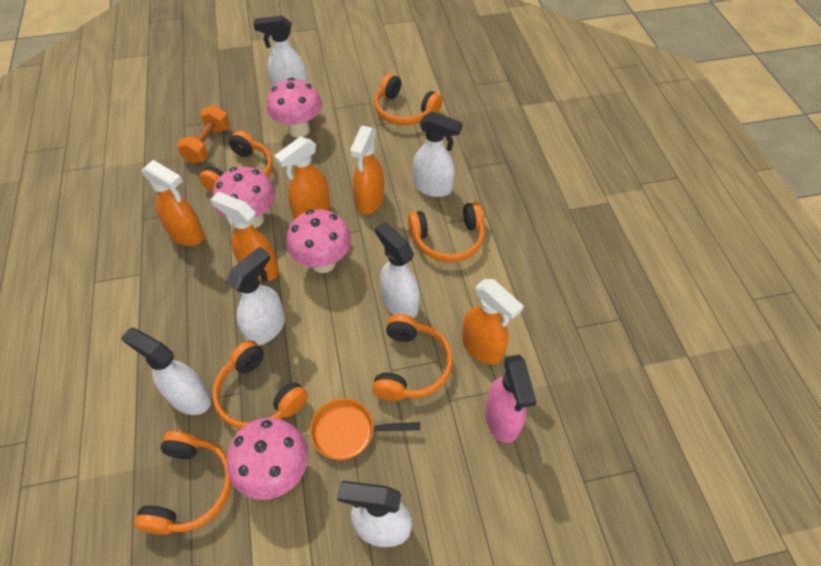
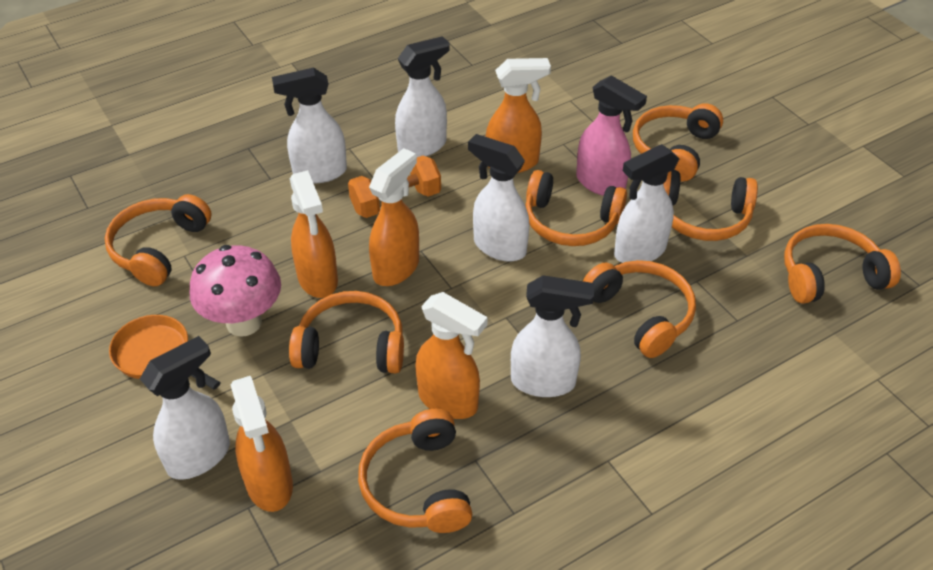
orange headphones: [134,431,232,535] [199,131,273,192] [212,340,308,429] [373,314,453,401] [374,73,443,125] [408,202,485,262] = 6 -> [105,194,212,286] [289,291,404,373] [358,409,472,533] [525,170,627,246] [583,260,696,358] [633,103,723,182] [663,170,758,241] [784,224,901,304] = 8
pink mushroom: [213,167,275,228] [227,418,309,500] [267,78,322,138] [286,209,351,273] = 4 -> [190,245,281,337] = 1

